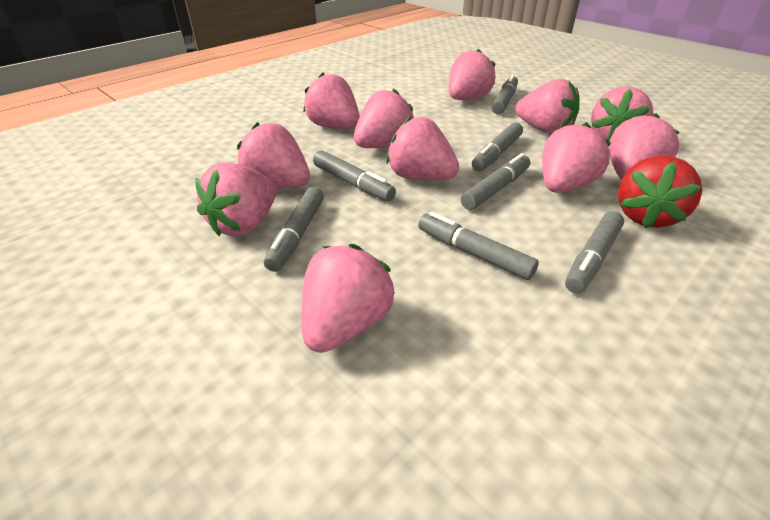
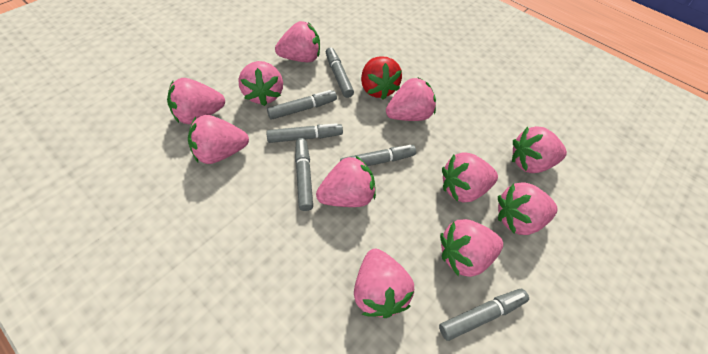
grey marker: [264,187,324,272] [313,150,396,201] [418,212,539,280] [461,153,530,210] [472,122,523,171] [492,74,518,114] [565,211,624,293] = 7 -> [266,123,343,143] [267,90,337,120] [295,138,313,211] [326,47,354,98] [340,145,416,166] [439,289,529,341] = 6

